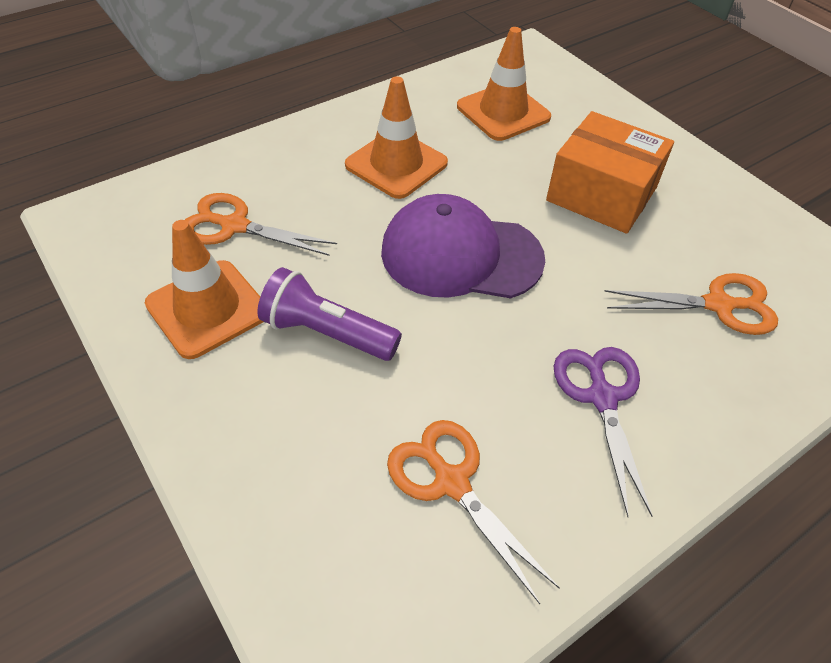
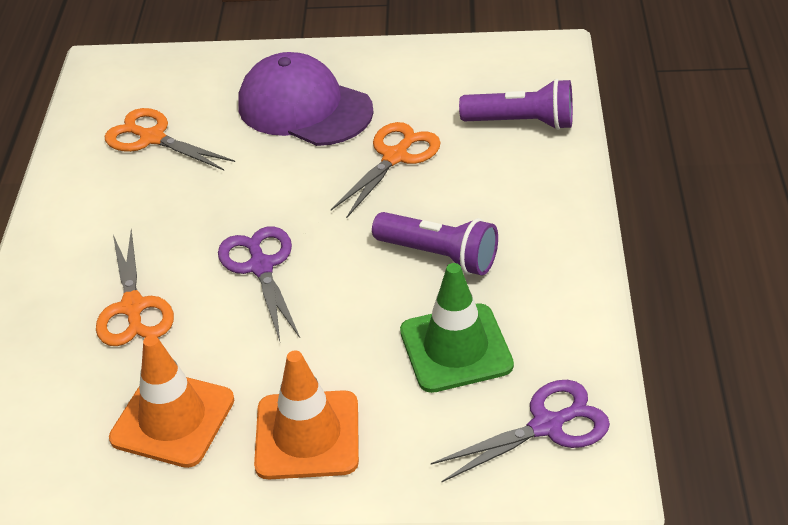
green traffic cone: none = 0 -> [400,263,514,393] = 1
orange box: [546,111,674,234] = 1 -> none = 0
orange traffic cone: [145,220,264,359] [345,76,448,199] [457,27,551,141] = 3 -> [109,335,234,468] [254,351,359,479] = 2
purple flashlight: [258,267,402,361] = 1 -> [372,212,498,276] [459,79,573,130] = 2
purple scissors: [554,347,653,517] = 1 -> [218,226,300,341] [431,380,610,482] = 2

